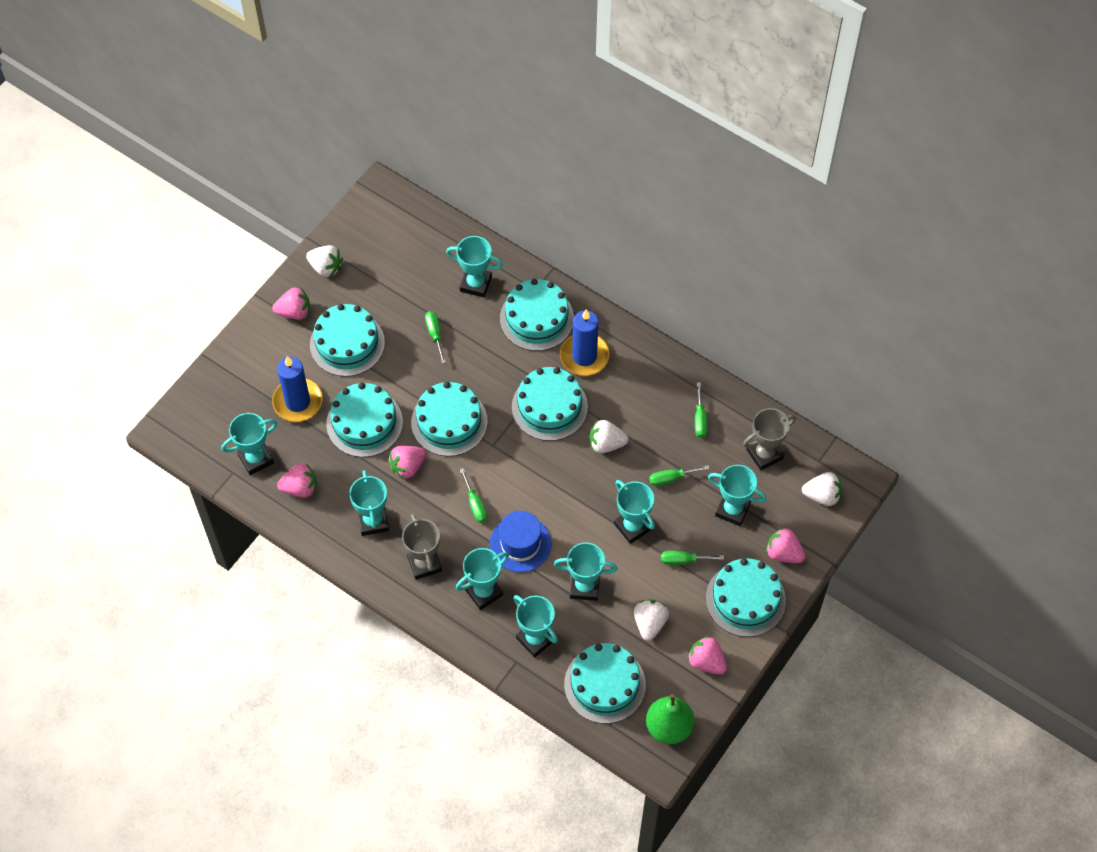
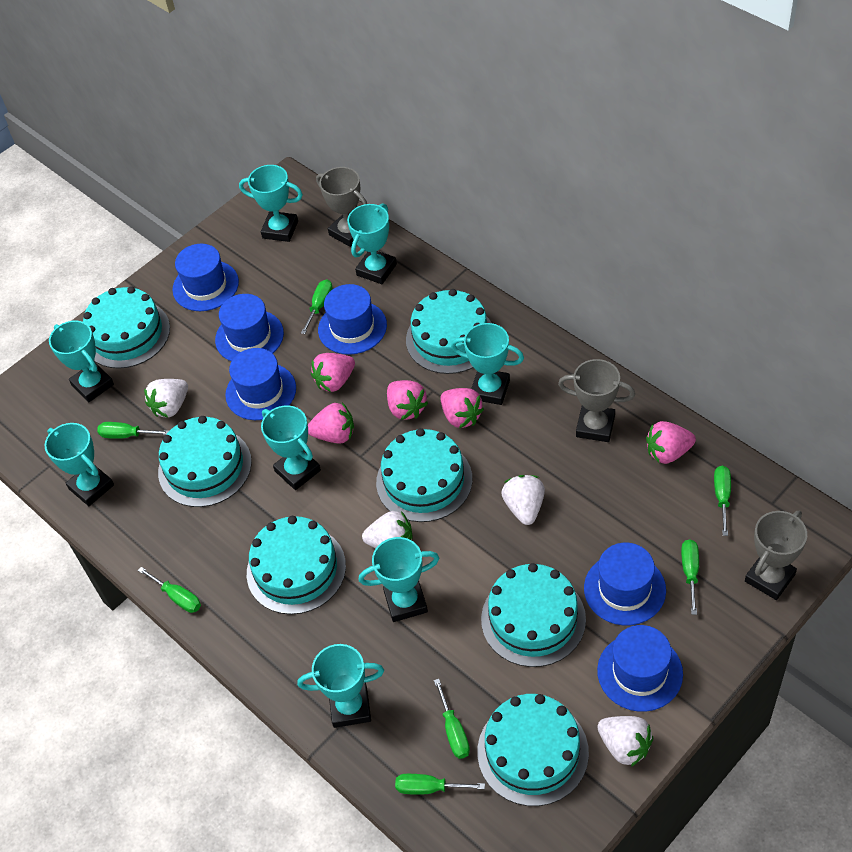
blue candle: [272,356,322,422] [560,310,610,376] = 2 -> none = 0
blue hat: [490,511,551,572] = 1 -> [172,244,239,311] [215,294,284,361] [225,348,296,420] [318,284,387,355] [584,543,666,626] [597,625,683,712] = 6
green pear: [646,694,695,744] = 1 -> none = 0
green screwdriver: [425,311,446,363] [460,468,487,523] [649,465,710,486] [661,551,724,565] [695,383,708,438] = 5 -> [97,422,169,439] [138,567,201,613] [301,280,333,334] [395,774,485,795] [434,679,470,759] [681,539,699,615] [714,466,731,536] = 7
grey trophy: [402,514,442,580] [743,408,796,471] = 2 -> [316,167,367,247] [558,359,635,442] [745,511,807,600] = 3

